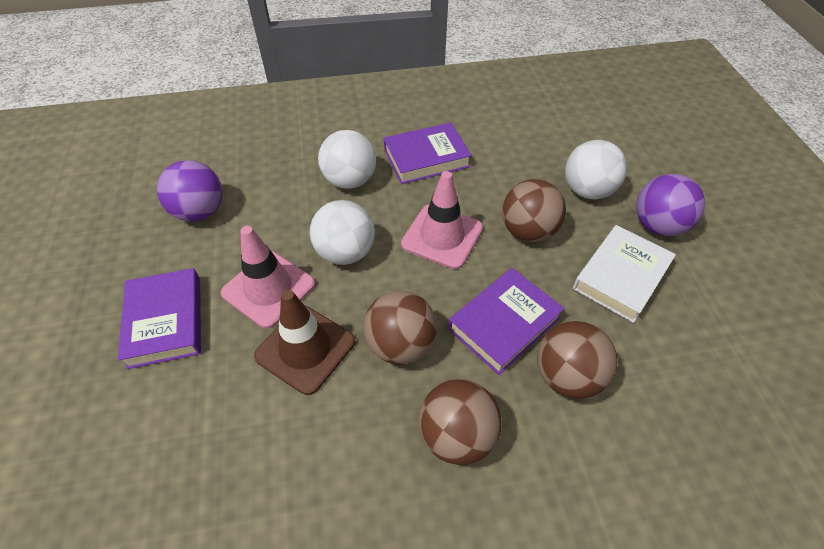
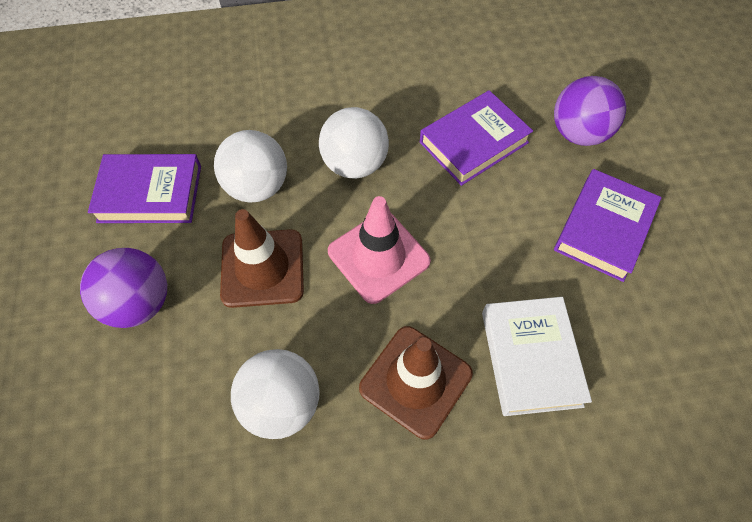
brown ball: [363,291,437,365] [419,379,502,465] [502,179,566,242] [537,321,617,399] = 4 -> none = 0
brown traffic cone: [254,290,355,395] = 1 -> [220,209,304,308] [359,326,473,440] = 2
pink traffic cone: [221,226,315,329] [401,171,483,269] = 2 -> [328,196,431,304] = 1

